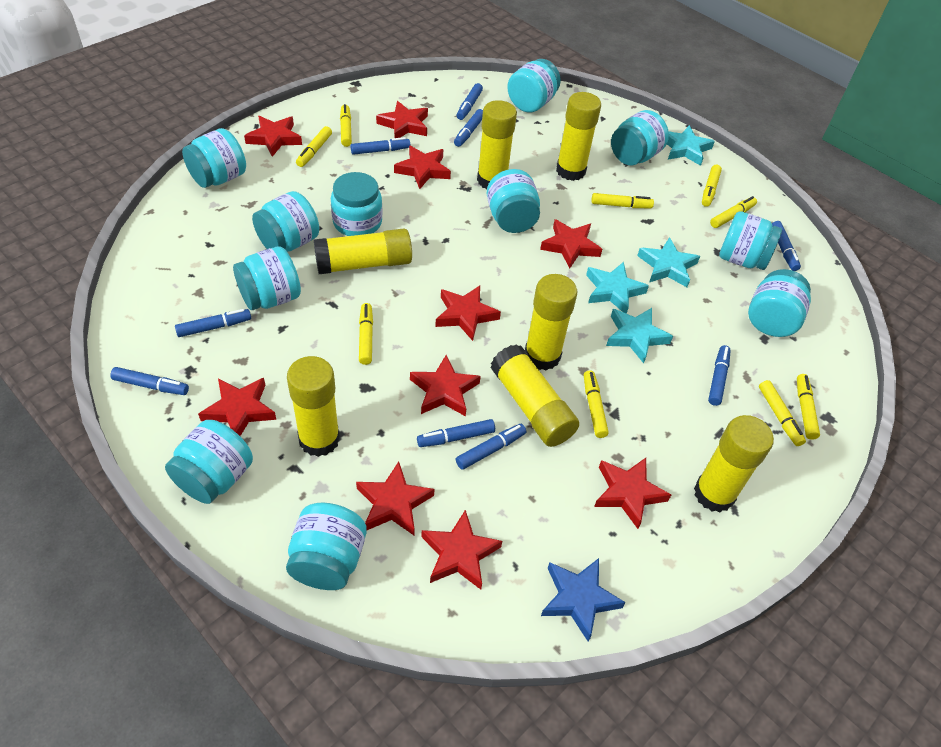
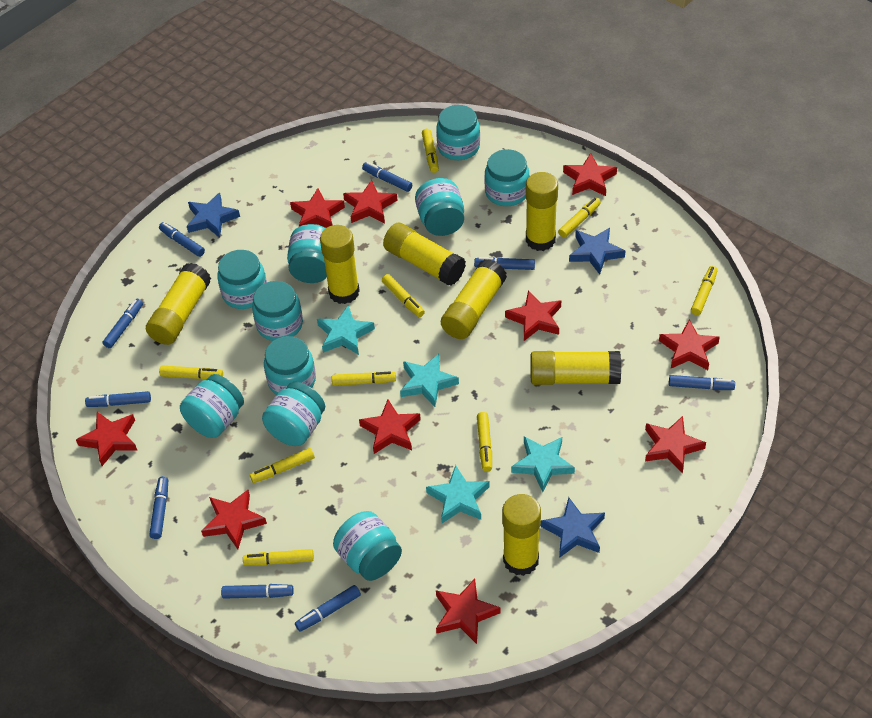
blue star: [541,558,626,642] = 1 -> [187,192,240,238] [540,497,605,558] [569,228,625,275] = 3
turquoise jar: [165,420,253,504] [182,128,246,188] [233,246,301,310] [252,191,319,252] [286,503,367,590] [331,172,383,236] [487,169,540,233] [507,59,561,113] [611,110,669,165] [719,211,782,270] [748,269,811,337] = 11 -> [180,374,244,438] [217,250,267,309] [252,281,303,341] [262,382,325,446] [264,336,316,395] [287,224,327,283] [333,511,402,581] [415,178,464,236] [436,105,480,160] [485,149,529,206] = 10

